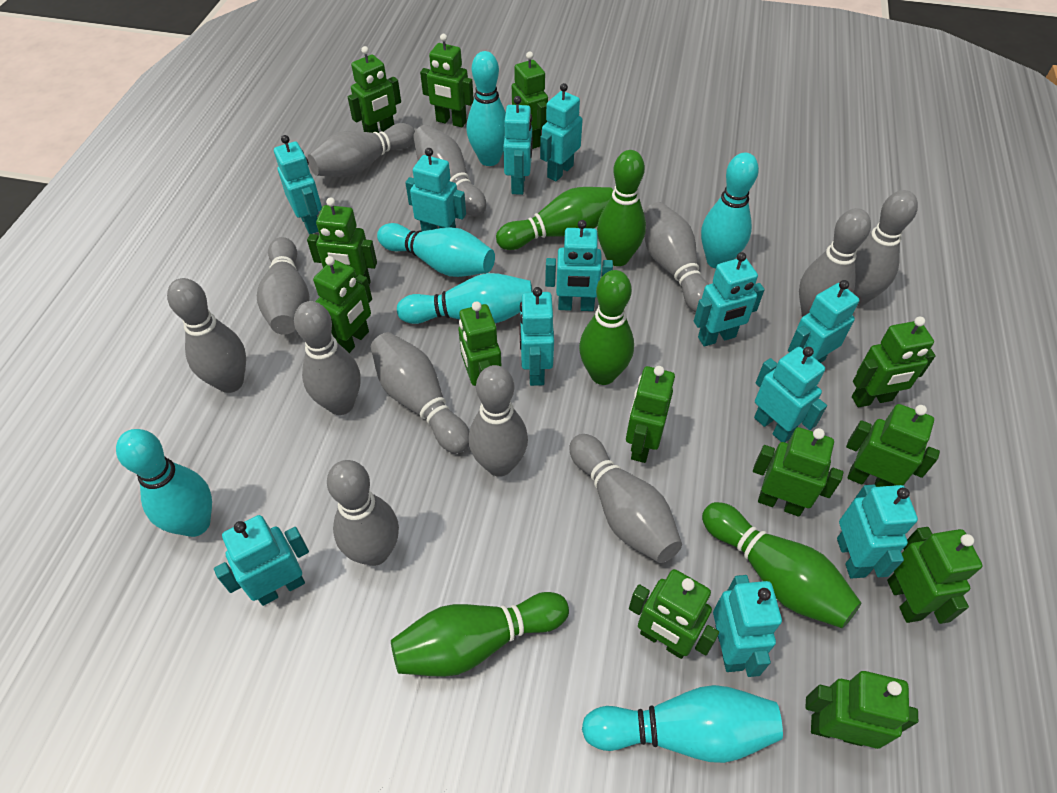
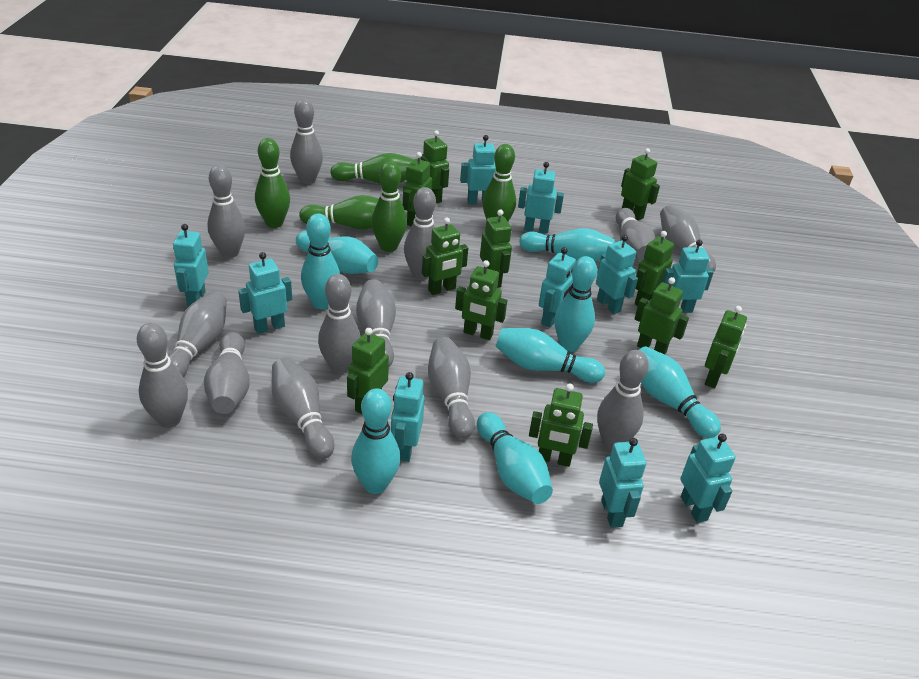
green robot: [307,197,377,285] [313,256,372,353] [348,46,401,133] [420,34,474,127] [458,301,502,386] [512,51,548,149] [626,366,675,463] [629,569,719,659] [753,427,843,517] [805,671,918,749] [846,404,940,487] [852,317,936,407] [887,527,983,624] = 13 -> [347,328,389,415] [403,152,432,227] [420,130,449,203] [422,217,468,295] [455,260,507,340] [480,209,512,288] [529,383,593,467] [621,148,660,220] [634,277,689,355] [635,231,674,306] [705,306,747,388] = 11
grey bowling pin: [167,278,246,393] [257,237,309,335] [294,301,361,415] [307,123,415,177] [327,460,399,566] [371,332,469,454] [413,125,486,217] [469,365,528,477] [570,434,682,563] [644,202,709,313] [799,208,871,317] [853,190,918,306] = 12 -> [137,323,188,428] [169,291,227,377] [204,332,250,414] [207,165,246,258] [272,357,334,459] [290,99,323,184] [318,274,361,374] [356,279,396,367] [404,187,436,279] [428,337,475,439] [597,350,649,450] [616,208,655,261] [660,205,716,271] = 13
turquoise bowling pin: [116,429,212,537] [377,223,495,277] [397,273,533,324] [466,51,506,166] [582,685,783,763] [701,152,759,269] = 6 -> [296,231,378,274] [301,213,340,309] [351,388,400,494] [477,412,553,504] [495,328,605,383] [519,228,615,262] [554,256,597,352] [639,346,721,438] = 8
turquoise robot: [214,515,309,606] [274,135,322,234] [405,148,466,231] [503,96,533,195] [519,287,554,386] [540,83,582,181] [545,220,613,311] [694,252,765,346] [713,575,782,677] [754,347,827,442] [788,280,859,363] [837,485,918,579] = 12 -> [173,224,209,307] [238,252,292,334] [391,372,425,462] [460,135,496,204] [518,162,564,234] [539,247,576,328] [596,235,638,314] [599,438,646,528] [662,240,714,313] [680,434,736,523] = 10

